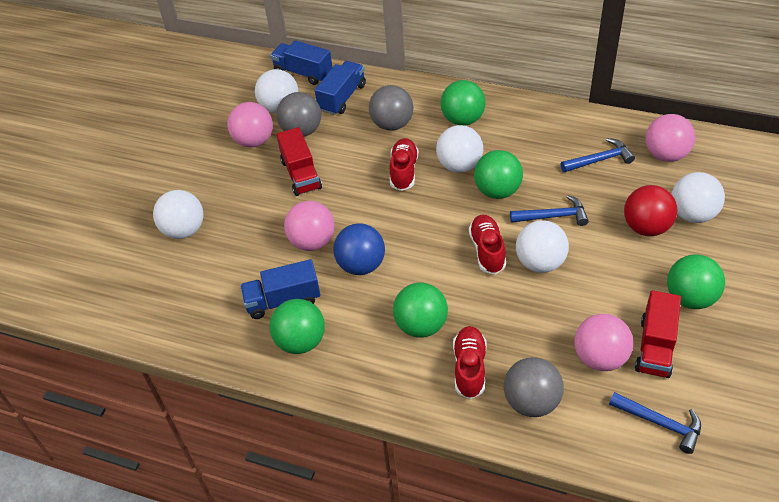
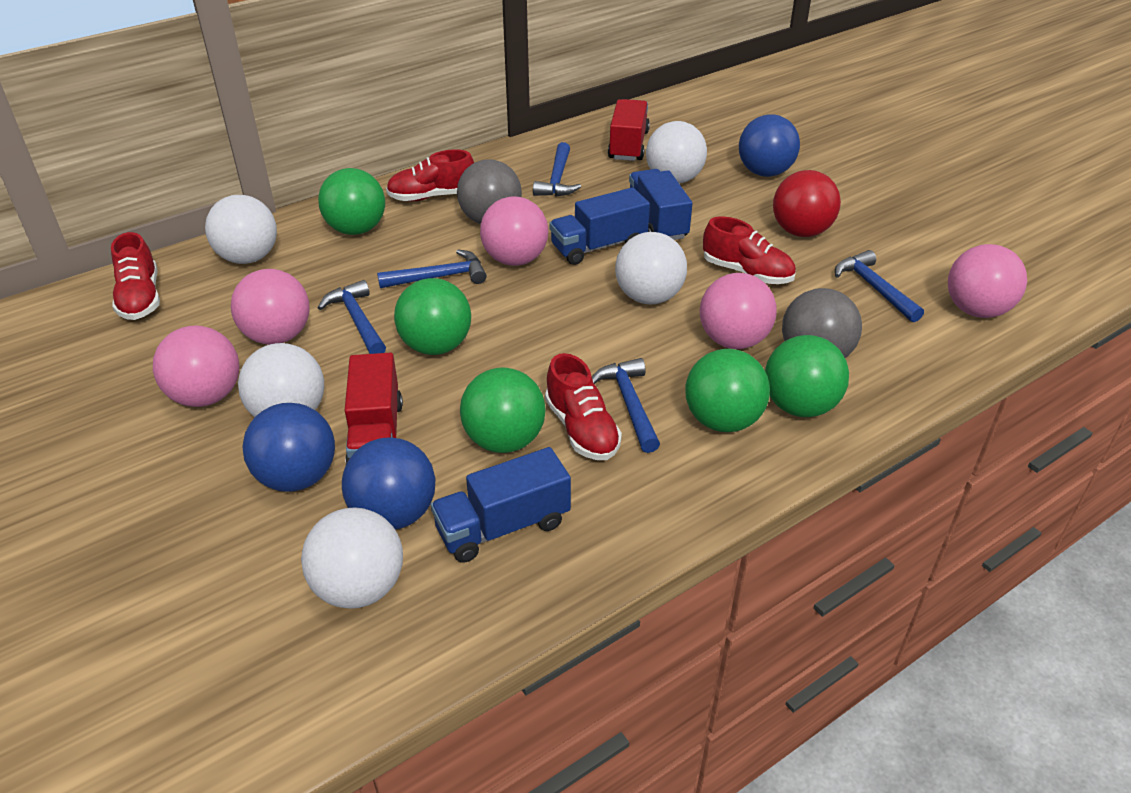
blue ball: [333,223,385,275] = 1 -> [242,403,335,492] [342,438,436,530] [739,114,800,177] = 3
blue hammer: [510,195,589,226] [561,138,635,172] [609,392,701,454] = 3 -> [317,280,386,354] [377,249,487,288] [533,142,581,197] [592,358,660,453] [835,250,924,322] = 5
grey ball: [277,92,321,137] [369,85,413,131] [504,357,564,417] = 3 -> [457,159,522,224] [782,288,862,358] = 2
pink ball: [227,102,273,147] [284,201,335,251] [574,314,633,371] [645,114,695,162] = 4 -> [153,325,240,407] [231,269,309,345] [480,196,548,266] [700,273,777,349] [948,244,1027,318] = 5
red shoe: [389,138,419,191] [453,326,487,399] [469,215,506,274] = 3 -> [111,232,160,320] [386,149,474,201] [545,353,622,460] [703,216,796,284] = 4

